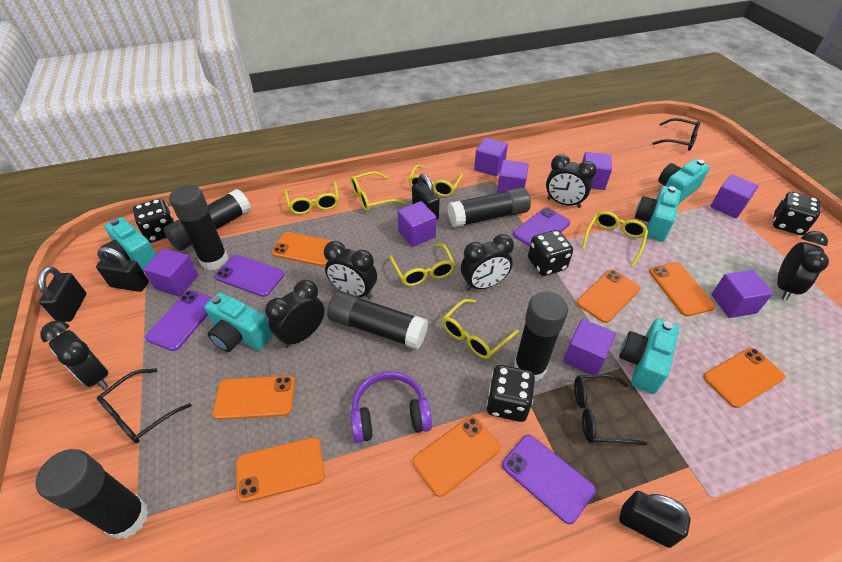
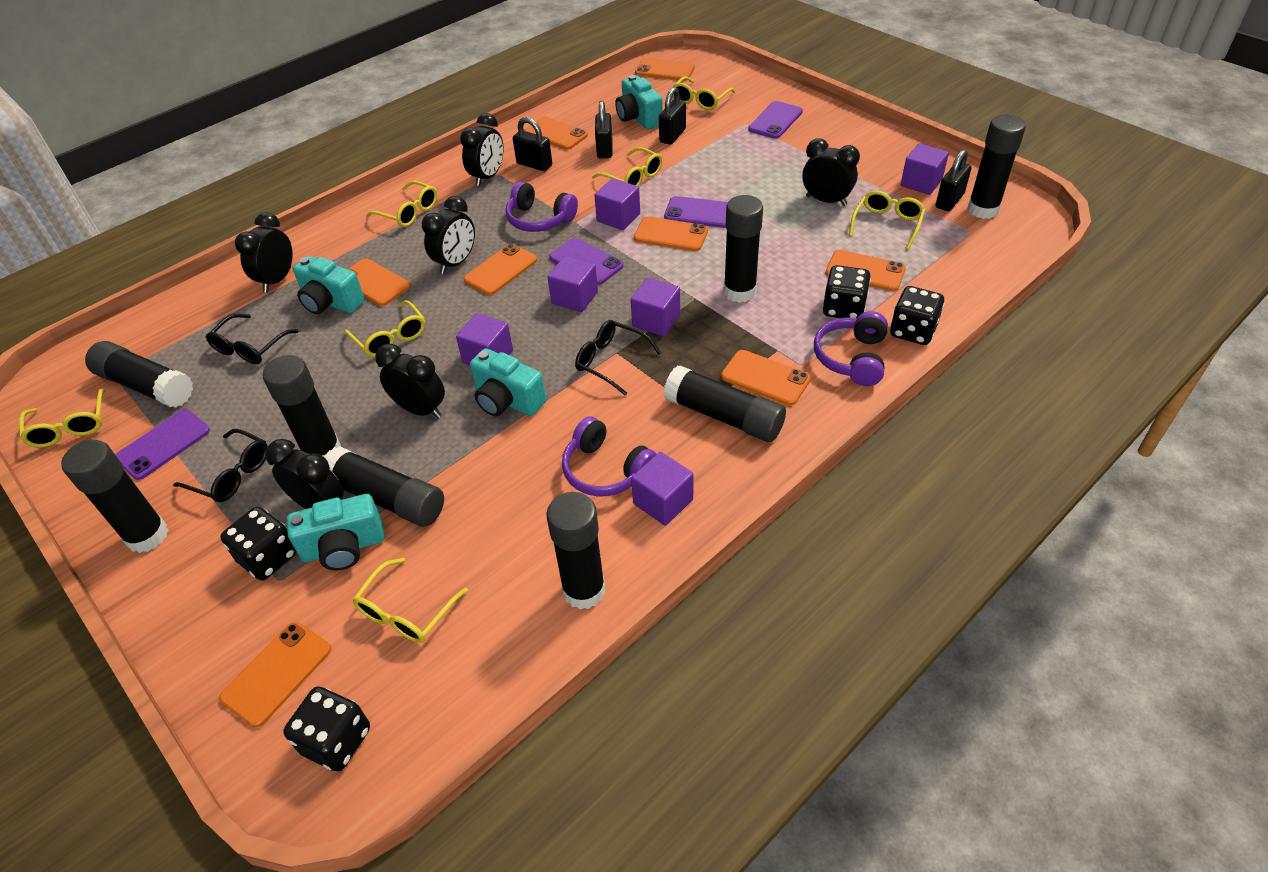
black glue stick: [36,449,149,540] [164,189,251,251] [169,185,228,270] [327,291,428,349] [448,187,531,228] [514,292,568,381] = 6 -> [61,440,168,553] [85,341,193,408] [263,355,341,457] [324,446,444,527] [546,492,605,609] [663,365,786,442] [724,195,763,303] [967,115,1026,219] = 8
orange phone: [212,375,295,420] [236,437,325,503] [272,232,333,266] [413,416,501,497] [576,270,640,323] [649,262,716,317] [703,348,785,408] = 7 -> [219,622,331,728] [348,259,411,306] [464,244,537,295] [524,116,588,150] [634,216,708,251] [635,58,695,81] [721,350,811,406] [825,250,906,291] = 8
purple cube: [143,248,198,297] [398,201,437,247] [474,138,508,176] [497,160,529,193] [563,319,616,375] [582,152,612,190] [710,175,758,218] [711,270,773,318] = 8 -> [456,313,513,366] [547,256,598,312] [594,178,640,230] [631,278,680,336] [631,452,694,526] [901,143,949,195] = 6
purple headphones: [350,371,432,443] = 1 -> [505,182,578,232] [562,416,656,496] [814,311,888,386] = 3
turquoise camera: [100,217,157,272] [204,293,273,352] [619,319,679,394] [635,186,681,241] [658,159,710,203] = 5 -> [287,494,385,570] [293,256,365,314] [470,348,546,416] [615,75,663,130] = 4
yellow glasses: [285,182,339,215] [351,171,405,211] [389,243,455,286] [408,165,463,197] [442,299,519,359] [582,211,648,266] = 6 -> [19,389,105,447] [344,300,425,357] [353,558,468,643] [366,181,437,227] [592,147,663,186] [672,76,735,110] [849,190,925,250] = 7

